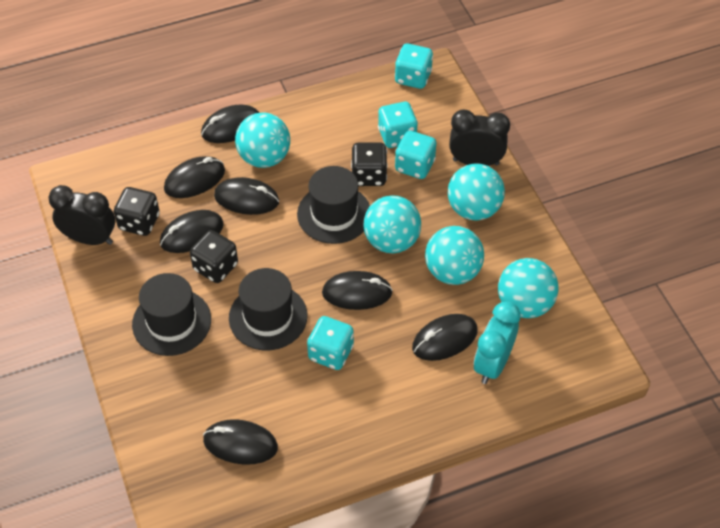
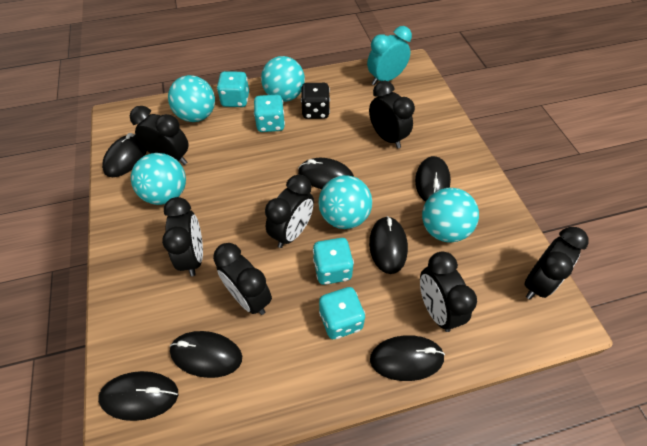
black clock: [49,185,115,245] [449,109,510,166] = 2 -> [130,106,189,165] [162,197,203,276] [213,243,272,315] [265,175,314,248] [369,81,415,148] [420,252,477,332] [524,227,589,300] = 7
black dice: [114,187,160,236] [190,230,238,283] [351,142,388,186] = 3 -> [301,83,330,119] = 1
black hat: [132,273,211,356] [229,268,307,350] [297,166,370,244] = 3 -> none = 0

